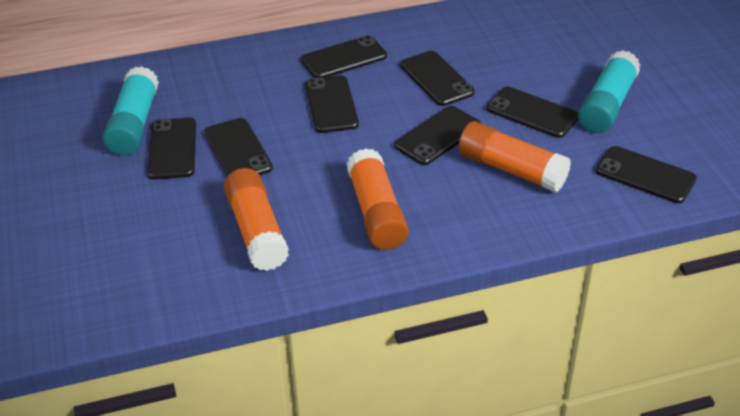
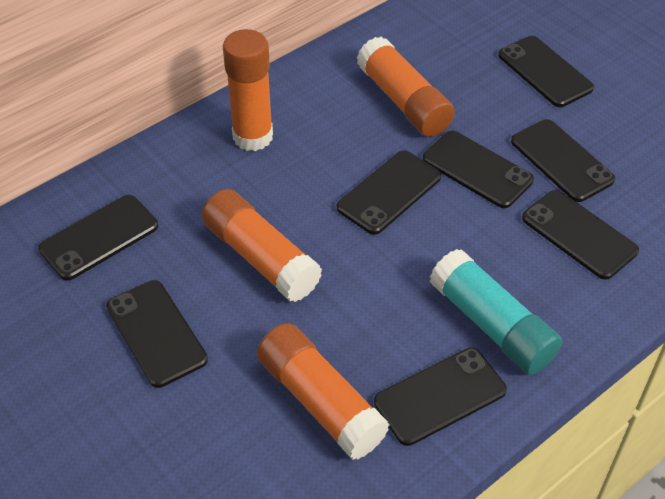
orange glue stick: [224,168,289,271] [346,148,408,250] [458,121,571,193] = 3 -> [202,189,322,302] [223,29,273,151] [257,323,390,460] [357,36,455,137] = 4
turquoise glue stick: [103,66,159,155] [578,50,641,133] = 2 -> [430,249,563,375] = 1

